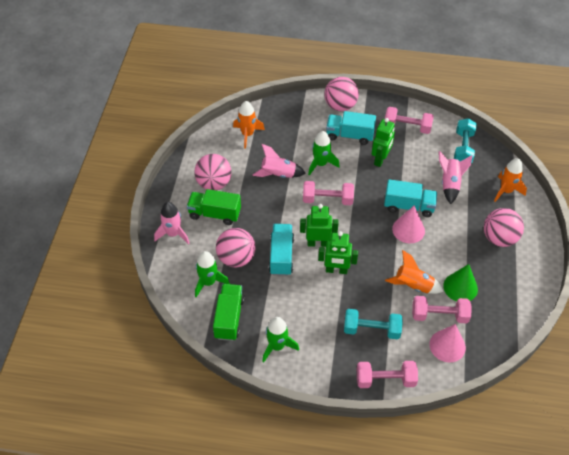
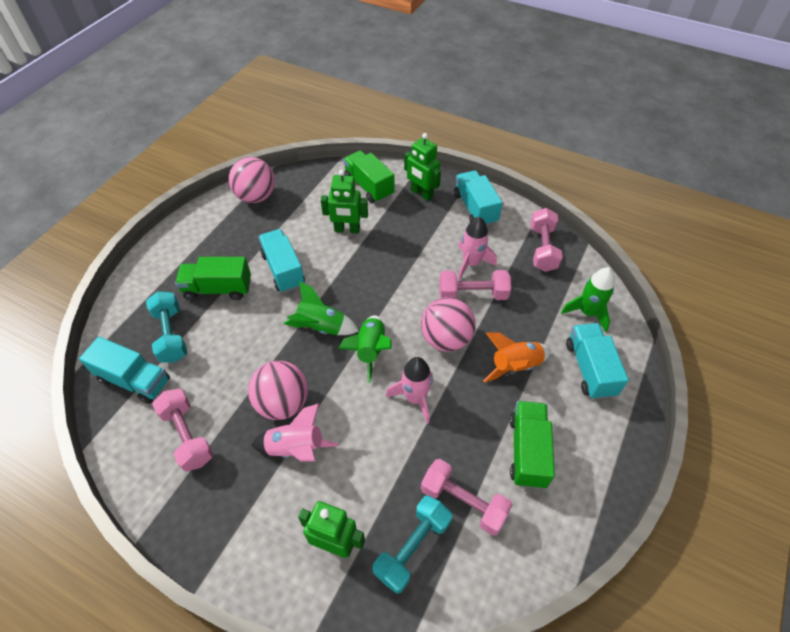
green cone: [443,264,478,301] = 1 -> none = 0
green truck: [187,189,241,225] [213,284,245,341] = 2 -> [175,257,251,300] [343,151,395,203] [509,401,555,489] = 3
orange rocket: [233,101,265,148] [385,250,444,294] [494,158,527,202] = 3 -> [483,332,551,383] = 1
pink ball: [194,154,231,191] [216,228,255,267] [324,77,359,111] [484,208,524,247] = 4 -> [229,157,275,203] [248,361,308,420] [421,297,475,352] = 3
pink cone: [392,206,425,243] [429,324,466,363] = 2 -> none = 0
turquoise truck: [269,224,294,276] [326,111,376,145] [384,179,437,217] = 3 -> [79,337,170,404] [259,229,305,293] [454,170,503,226] [566,323,629,399] = 4

